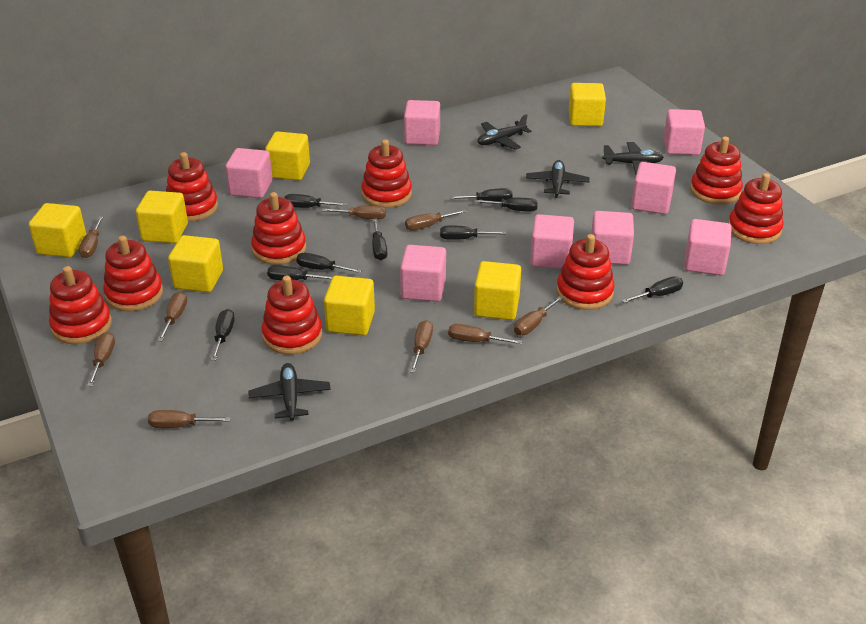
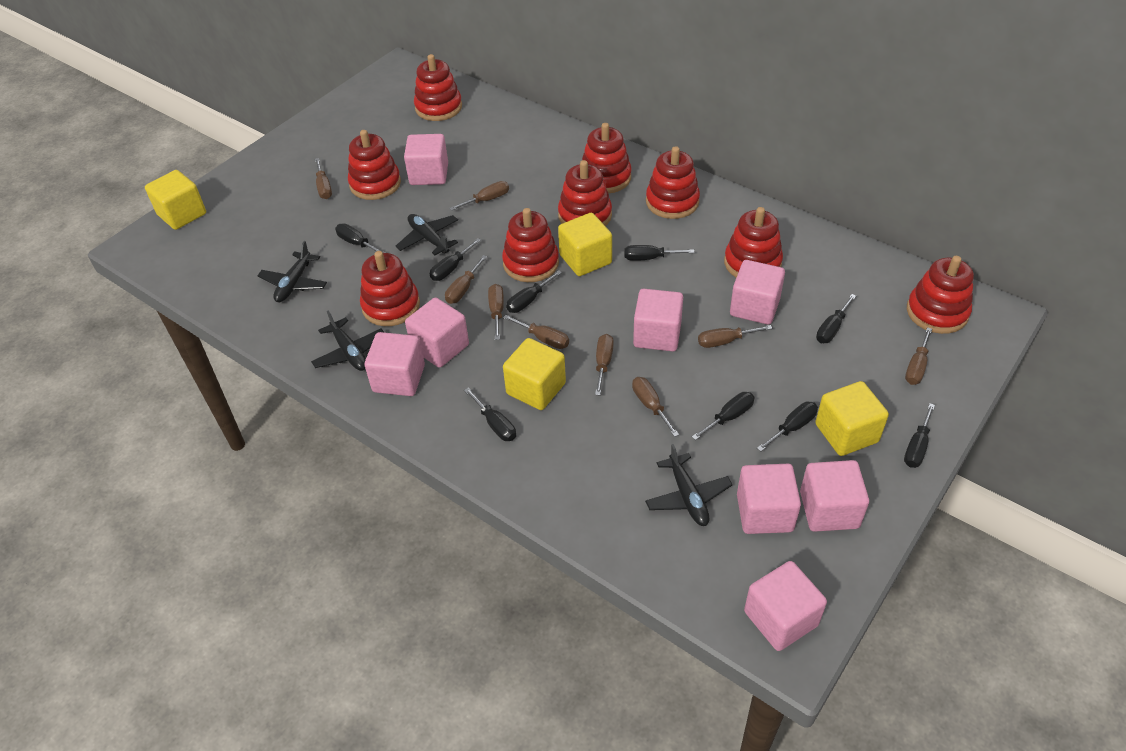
yellow cube: [29,203,87,257] [136,191,188,243] [168,235,223,292] [265,131,310,180] [324,276,375,336] [474,261,521,320] [568,83,606,126] = 7 -> [145,170,206,230] [503,338,566,410] [558,213,612,276] [815,381,889,456] = 4

